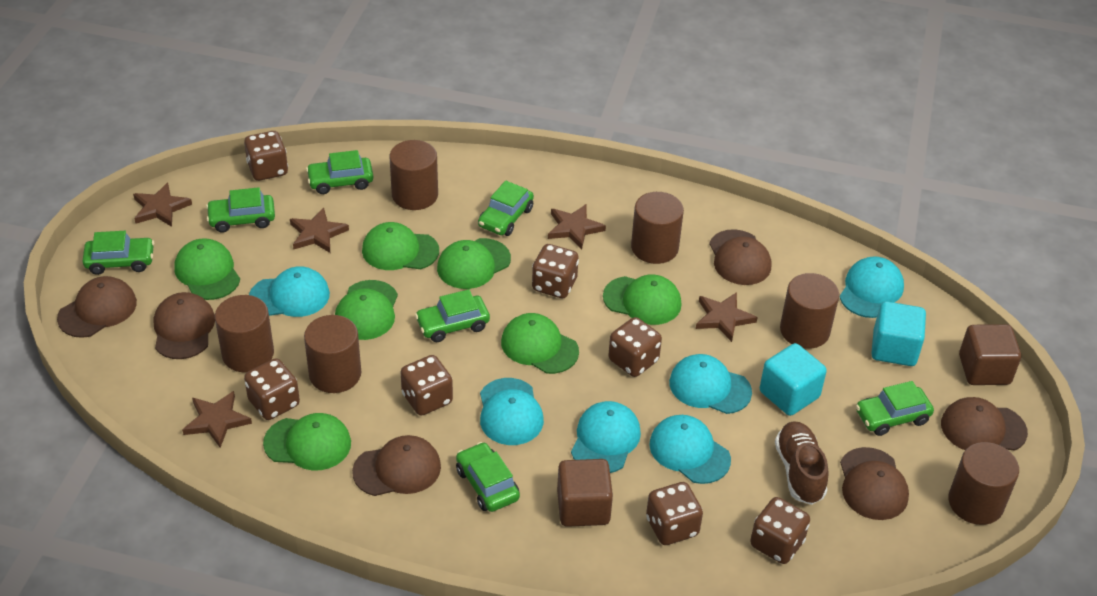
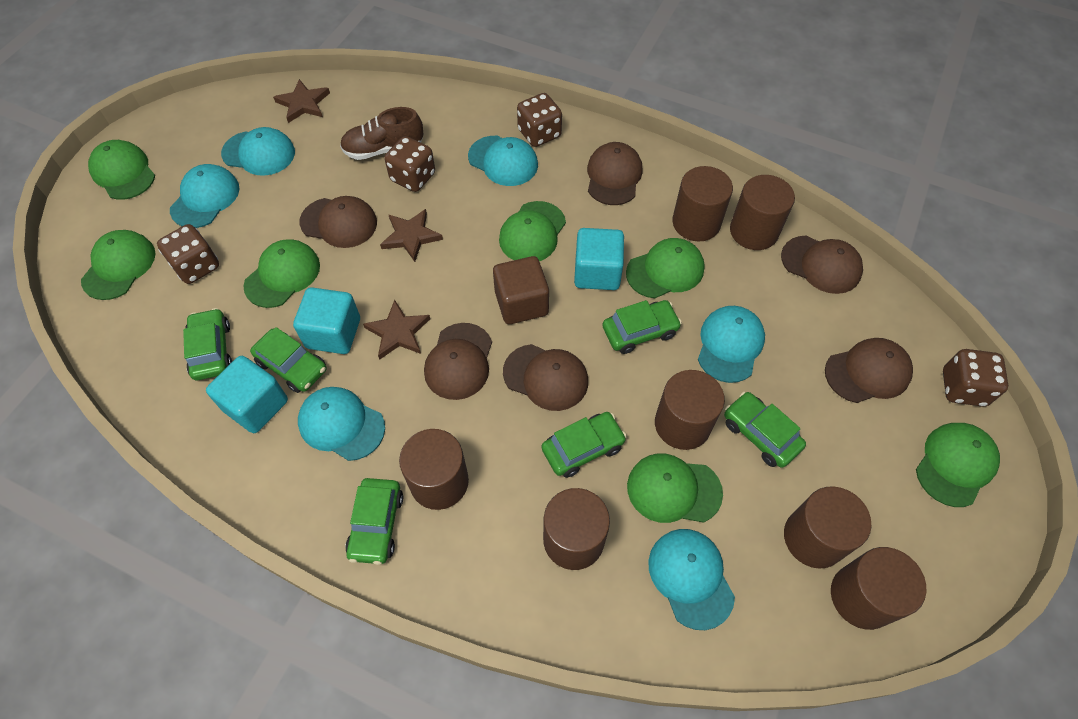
brown cube: [557,459,613,527] [959,324,1021,385] = 2 -> [493,256,549,324] = 1
brown cylinder: [215,295,274,372] [304,315,361,393] [389,140,438,210] [631,192,684,264] [780,273,839,349] [948,442,1019,525] = 6 -> [399,429,469,510] [543,488,610,570] [655,370,725,450] [672,166,733,242] [730,175,795,250] [784,486,871,569] [831,547,926,630] = 7
brown dice: [244,131,288,181] [244,358,300,420] [401,355,453,416] [532,244,579,298] [608,317,662,377] [646,482,703,545] [750,497,810,564] = 7 -> [157,224,219,284] [384,136,435,192] [517,93,562,147] [943,349,1008,407] = 4
brown star: [133,183,192,227] [182,391,252,448] [290,208,349,253] [548,204,606,249] [696,292,758,342] = 5 -> [273,79,330,123] [363,300,430,360] [380,209,443,262] = 3
green car: [82,231,154,275] [206,187,275,233] [306,150,373,194] [415,289,490,342] [456,442,520,512] [478,181,534,236] [856,381,934,436] = 7 -> [183,308,232,380] [250,327,327,393] [345,478,403,565] [542,412,627,478] [602,300,682,354] [724,392,806,468] = 6
turquoise cube: [760,343,827,416] [871,301,926,366] = 2 -> [206,356,288,433] [293,287,360,354] [574,228,624,290] = 3

